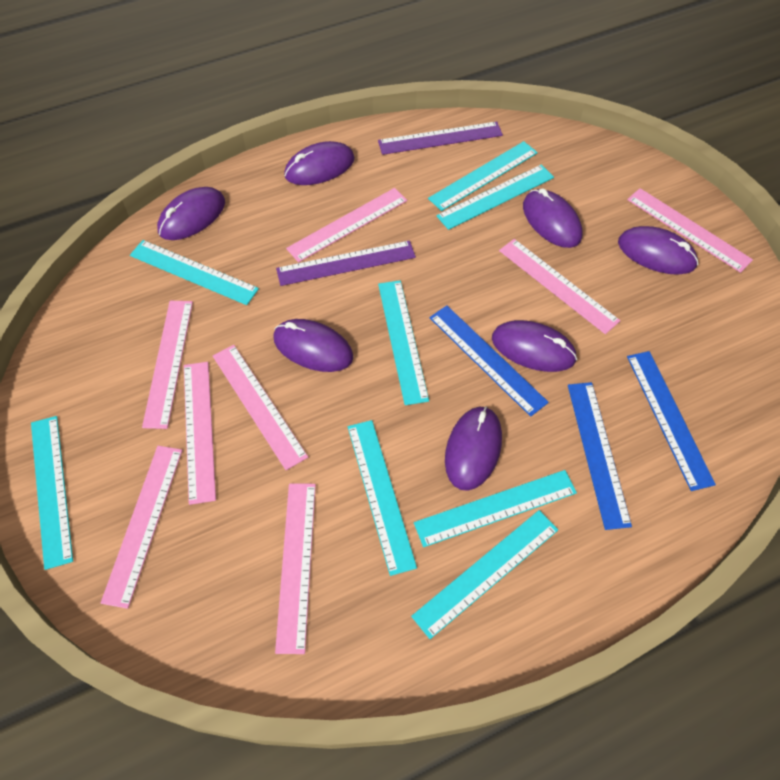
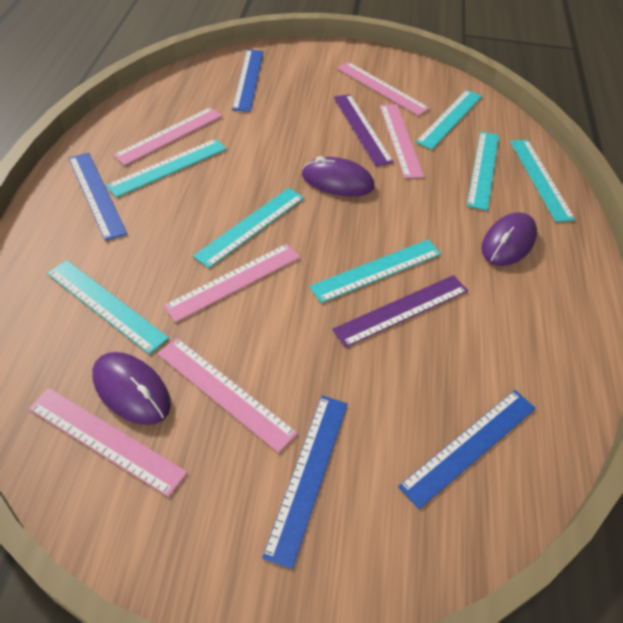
blue ruler: [429,305,549,417] [568,382,632,530] [627,351,716,491] = 3 -> [69,153,127,241] [232,49,264,112] [262,396,348,569] [398,390,536,509] = 4
pink ruler: [101,446,183,609] [142,301,193,429] [184,362,216,505] [213,345,308,470] [275,483,316,654] [286,188,407,263] [499,239,621,334] [627,188,753,273] = 8 -> [29,388,187,497] [113,107,222,165] [157,338,298,453] [163,243,300,322] [337,62,430,116] [380,104,424,179] = 6
purple mouse: [157,187,225,240] [273,319,354,372] [284,141,355,185] [445,406,502,491] [492,320,577,372] [523,188,583,248] [618,226,698,275] = 7 -> [93,352,171,425] [302,157,374,197] [481,212,537,266] = 3
turquoise ruler: [31,416,73,570] [130,240,259,305] [348,420,417,576] [378,280,429,405] [411,510,558,639] [414,470,577,547] [428,141,538,211] [436,164,554,230] = 8 -> [47,260,169,354] [106,139,227,198] [193,188,304,268] [309,240,441,303] [415,90,482,150] [467,131,499,211] [510,140,576,222] = 7

